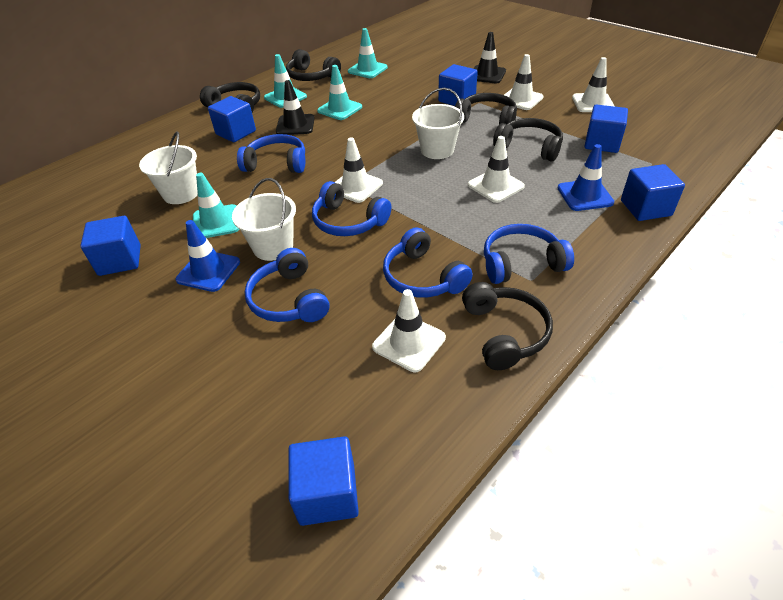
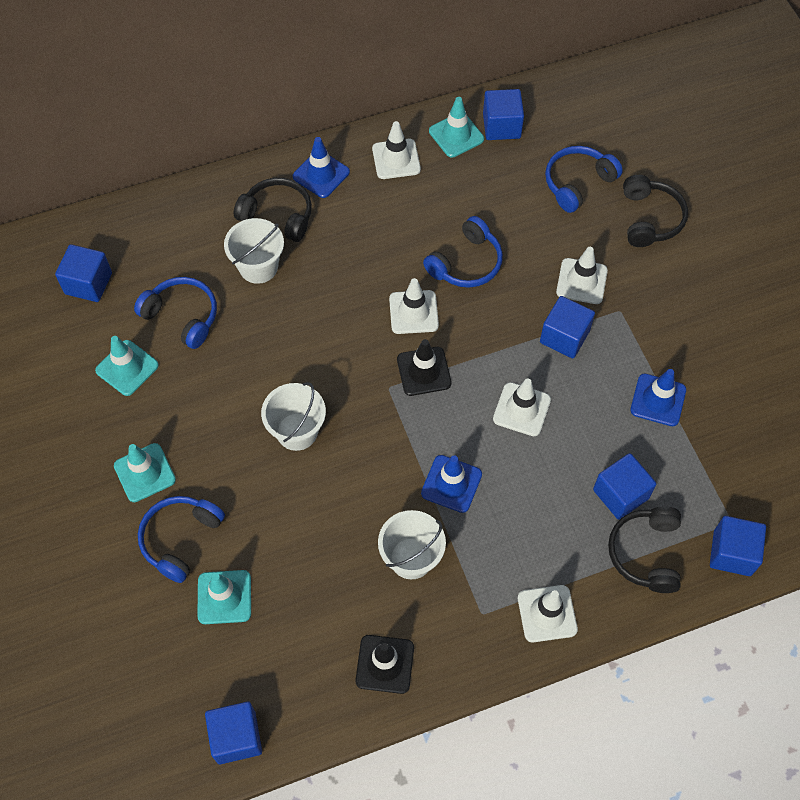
black headphones: [200,82,260,113] [286,49,341,81] [455,93,517,124] [462,282,553,370] [493,118,563,162] = 5 -> [234,178,312,242] [608,506,681,593] [623,175,688,247] = 3
blue headphones: [237,134,305,173] [245,248,329,322] [312,181,391,236] [383,227,473,298] [484,224,574,284] = 5 -> [134,277,217,349] [138,496,225,583] [423,216,503,288] [545,146,623,213] = 4
blue traffic cone: [176,220,240,292] [558,144,615,211] = 2 -> [293,137,350,198] [421,455,482,513] [630,369,686,426] = 3

